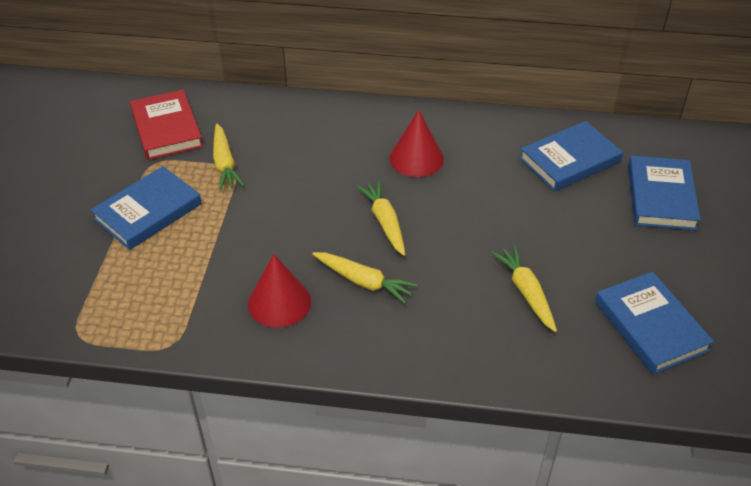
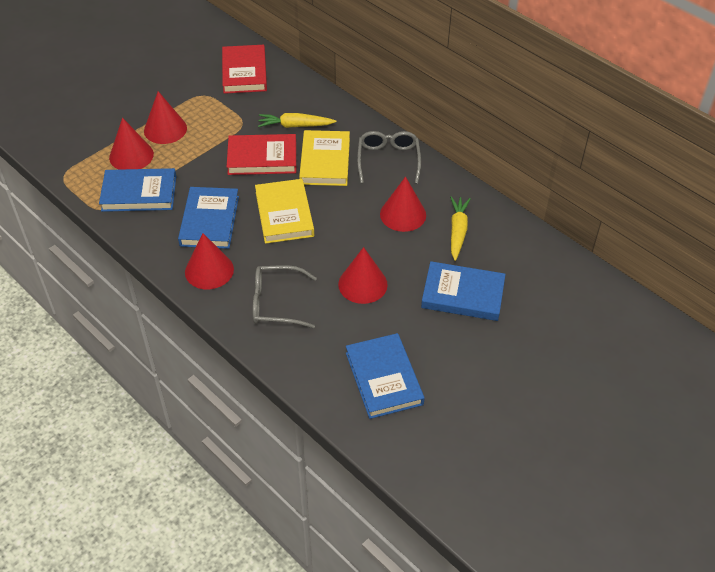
grey glasses: none = 0 -> [253,265,317,328] [357,131,421,184] = 2
red book: [130,90,203,160] = 1 -> [222,45,267,94] [227,134,296,175] = 2
red cone: [248,254,311,328] [390,110,444,177] = 2 -> [109,117,154,170] [144,91,187,144] [185,233,234,289] [338,247,388,304] [380,176,426,232] = 5
yellow book: none = 0 -> [255,179,314,244] [299,130,350,186] = 2
yellow carrot: [213,123,244,191] [312,252,417,304] [356,180,405,256] [492,245,557,332] = 4 -> [258,113,336,128] [450,196,470,261] = 2

